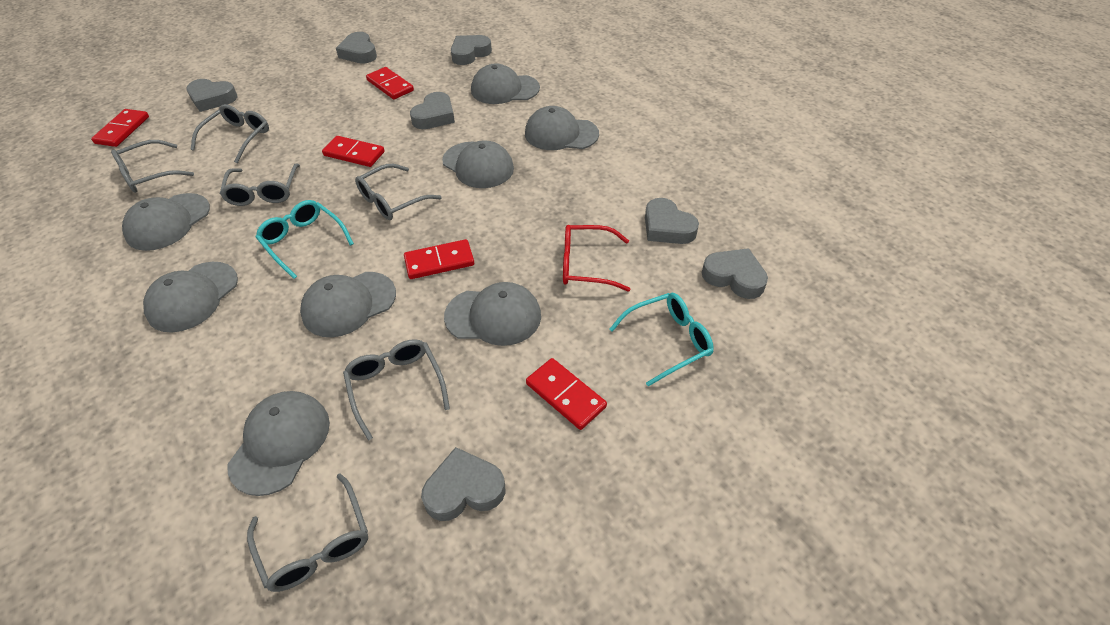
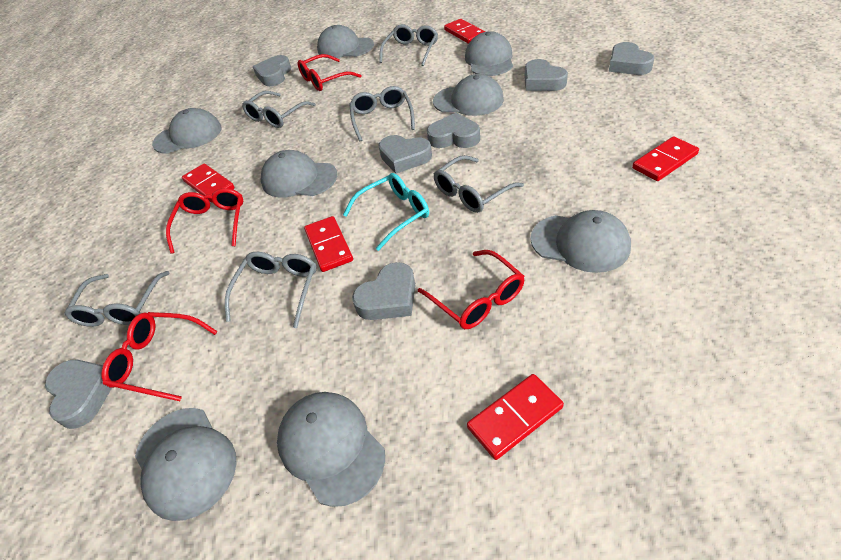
red glasses: [563,225,630,291] = 1 -> [101,312,218,401] [166,188,243,254] [298,54,361,91] [418,250,525,329] = 4
turquoise glasses: [256,200,354,279] [609,293,714,387] = 2 -> [343,173,429,251] = 1

